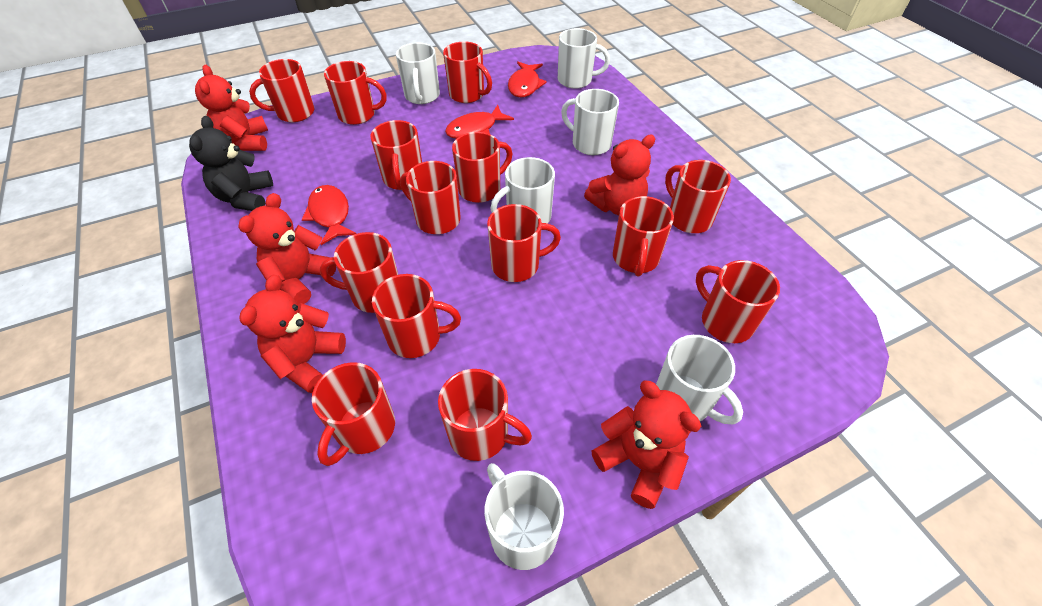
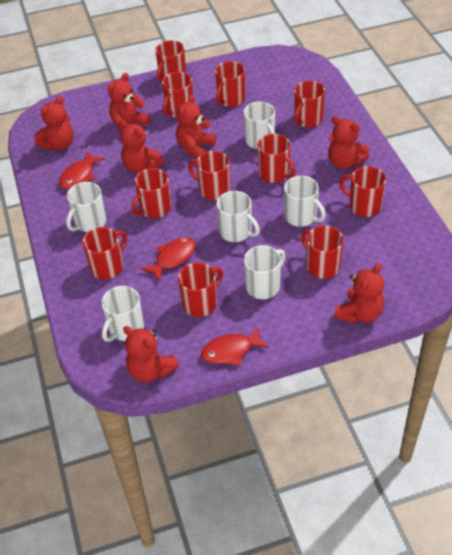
black teddy bear: [189,116,273,211] = 1 -> none = 0
red mug: [249,59,314,122] [312,362,395,466] [320,232,398,313] [324,61,387,125] [370,120,422,190] [372,274,461,358] [400,161,461,234] [438,369,532,461] [443,41,492,103] [452,132,512,203] [487,204,561,282] [613,196,674,276] [665,160,731,233] [696,260,780,343] = 14 -> [82,227,127,280] [131,168,171,218] [155,40,186,83] [162,72,193,118] [178,263,223,317] [188,151,230,200] [215,61,245,107] [257,134,296,183] [294,81,325,127] [301,226,344,279] [339,166,386,217] = 11
red teddy bear: [195,65,268,151] [238,193,336,305] [240,275,346,393] [584,135,655,215] [592,381,701,509] = 5 -> [34,96,74,151] [107,73,151,132] [119,120,164,173] [123,326,179,383] [176,95,216,159] [328,116,369,169] [334,263,384,324] = 7

